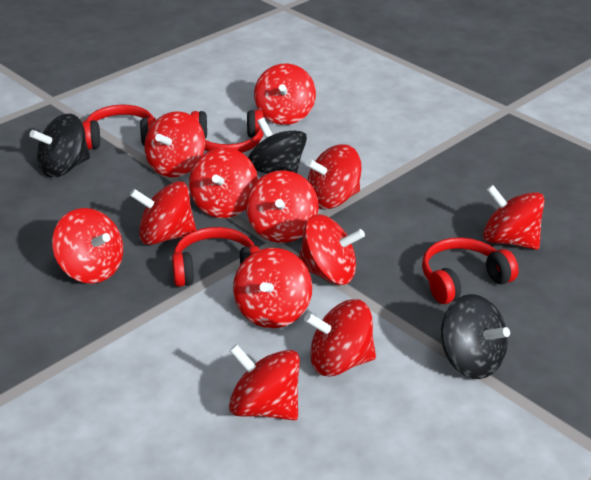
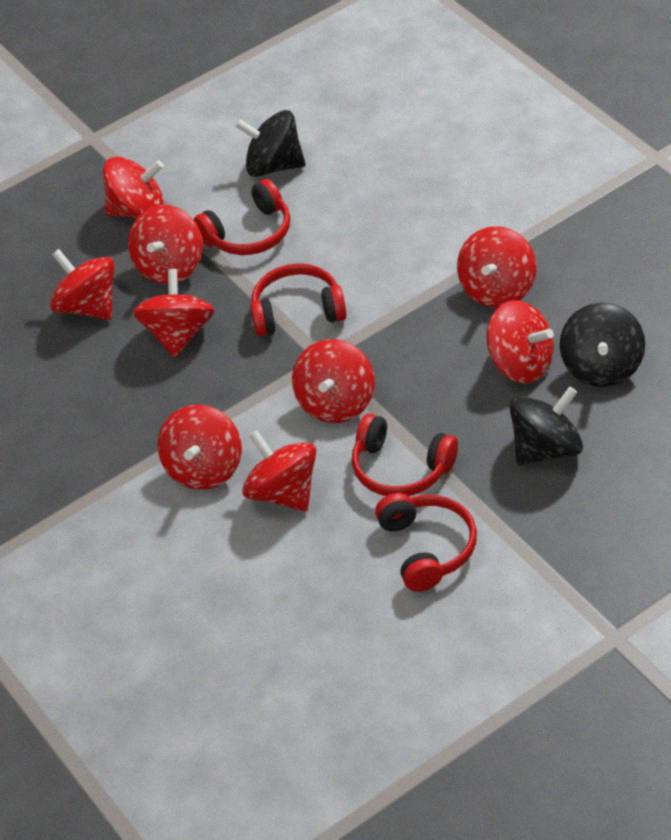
red spinning top: [52,208,123,284] [130,181,196,245] [145,111,205,177] [189,148,258,218] [229,344,300,420] [233,248,312,328] [246,170,318,243] [254,63,316,125] [299,214,365,285] [304,299,376,377] [306,144,361,209] [483,185,545,250] = 12 -> [50,249,115,320] [103,157,164,218] [128,205,203,284] [133,269,215,358] [158,405,242,490] [242,430,316,512] [292,339,375,423] [457,226,536,308] [486,300,554,383] = 9

